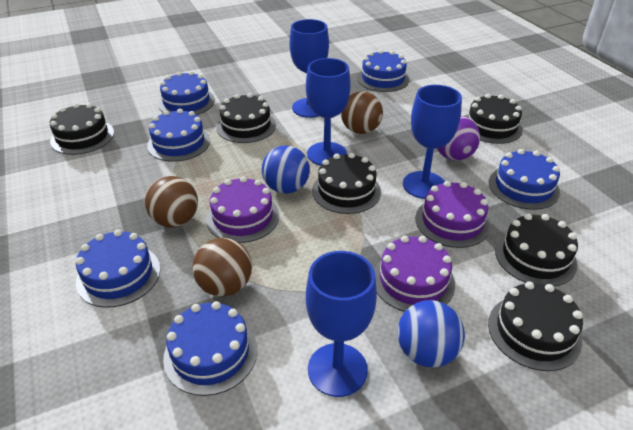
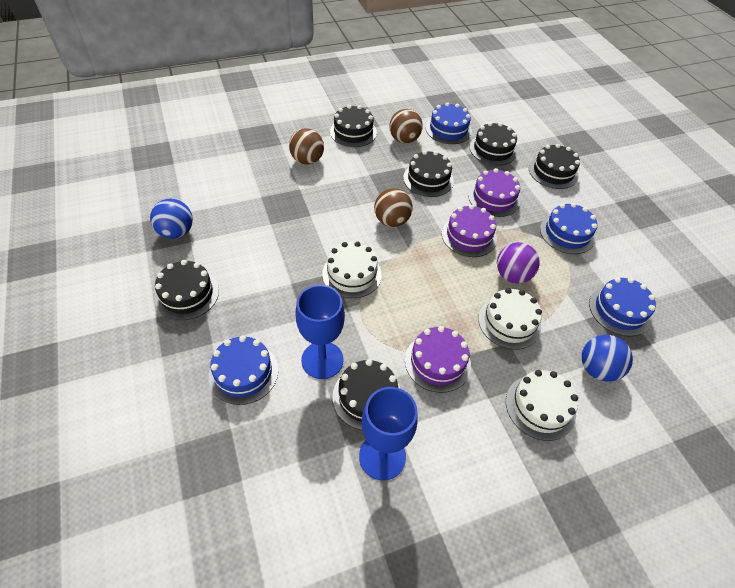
blue cake: [76,230,160,308] [147,109,210,162] [158,71,215,115] [163,301,257,396] [357,50,410,92] [489,149,560,210] = 6 -> [208,336,278,405] [426,102,472,144] [540,203,597,254] [589,277,656,336] = 4
blue goblet: [289,19,329,118] [306,58,351,166] [306,251,377,397] [403,85,462,199] = 4 -> [295,284,345,379] [359,387,418,480] = 2
white cake: none = 0 -> [322,241,382,298] [478,288,542,350] [506,370,578,441] = 3

